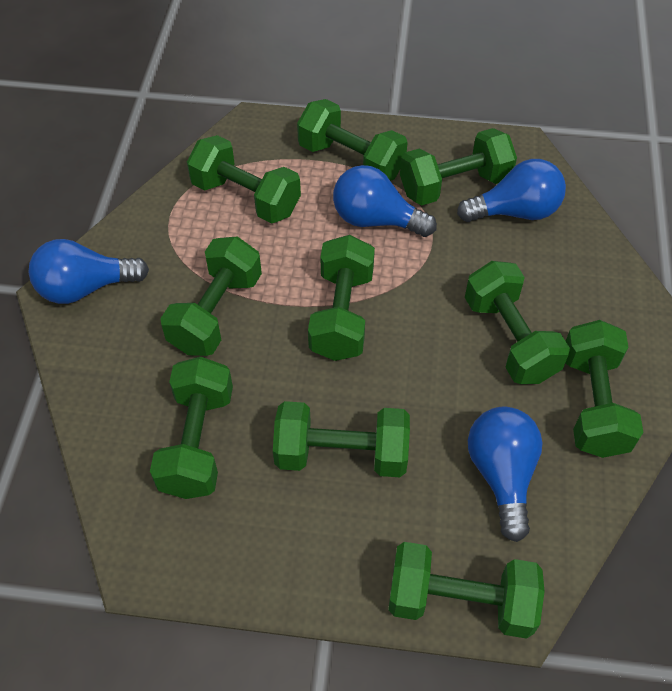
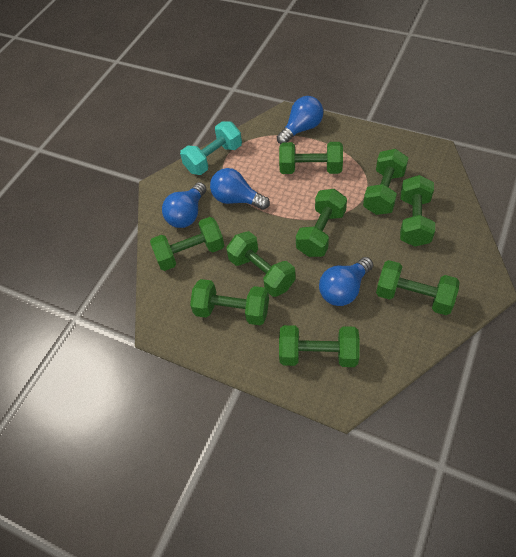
green dumbbell: [150,357,233,499] [160,236,262,356] [187,135,301,224] [273,401,410,477] [297,99,408,181] [308,235,375,361] [388,542,545,639] [400,128,517,205] [465,261,570,384] [565,320,643,458] = 10 -> [150,217,224,271] [190,279,269,325] [226,231,296,297] [279,142,343,174] [279,325,360,367] [296,189,347,257] [363,149,408,215] [376,260,460,315] [400,175,435,247] = 9
turquoise dumbbell: none = 0 -> [180,121,242,175] = 1

